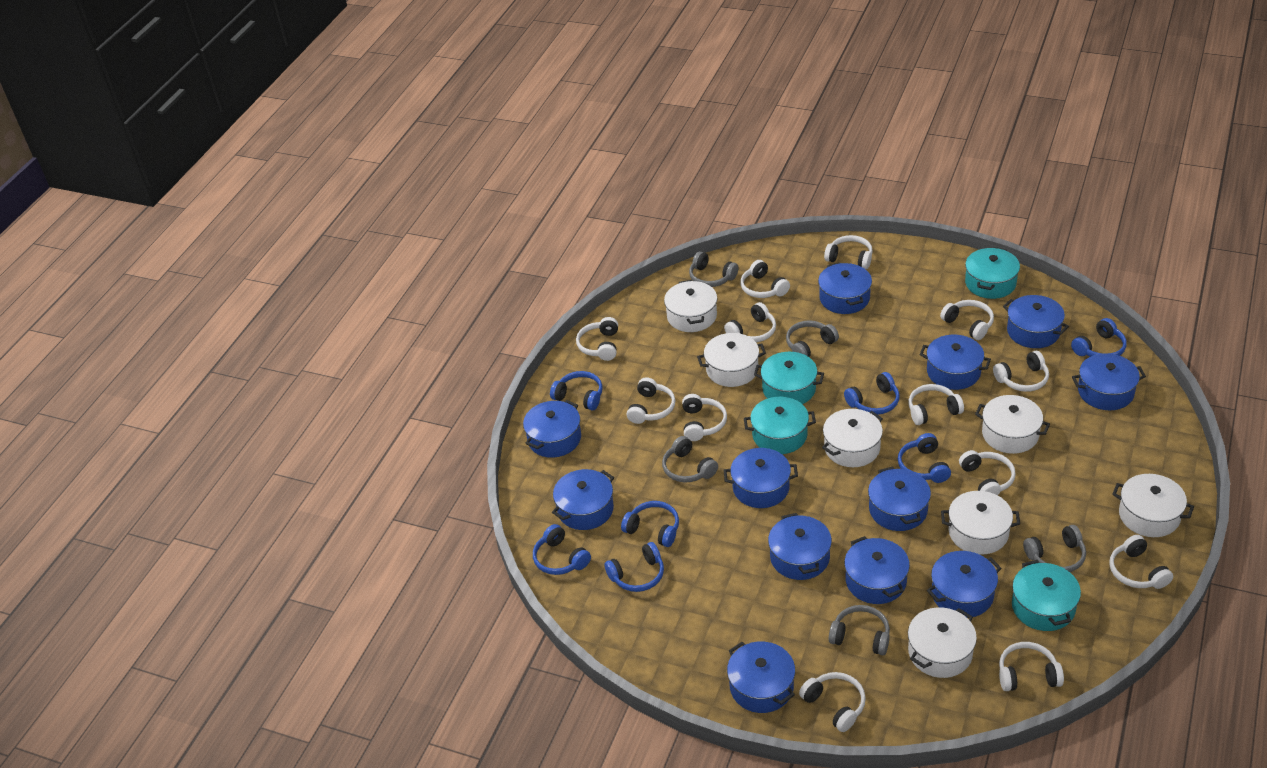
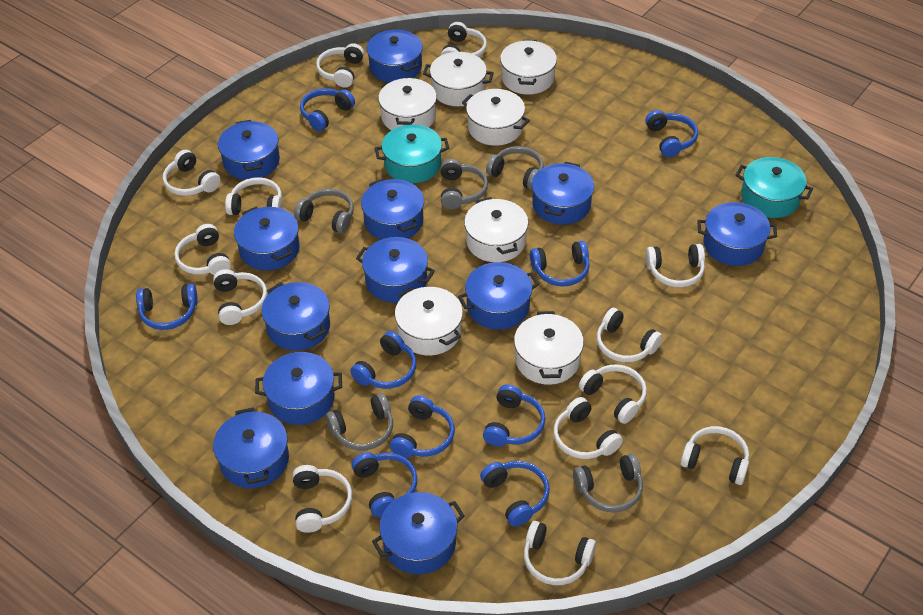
blue headphones: [533,524,591,575] [550,371,603,410] [605,542,664,592] [621,501,679,547] [844,372,900,415] [898,433,951,483] [1071,318,1127,357] = 7 -> [136,284,198,330] [300,88,355,131] [350,331,416,389] [351,452,417,518] [390,395,455,458] [480,461,550,527] [483,384,545,447] [530,241,589,286] [645,110,698,157] = 9
turquoise pot: [744,397,816,454] [754,352,824,404] [965,247,1020,299] [1012,560,1081,631] = 4 -> [375,124,449,183] [736,157,813,218] = 2

